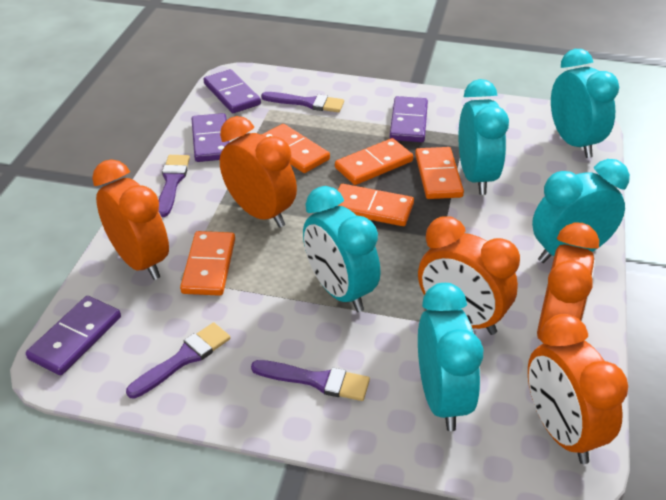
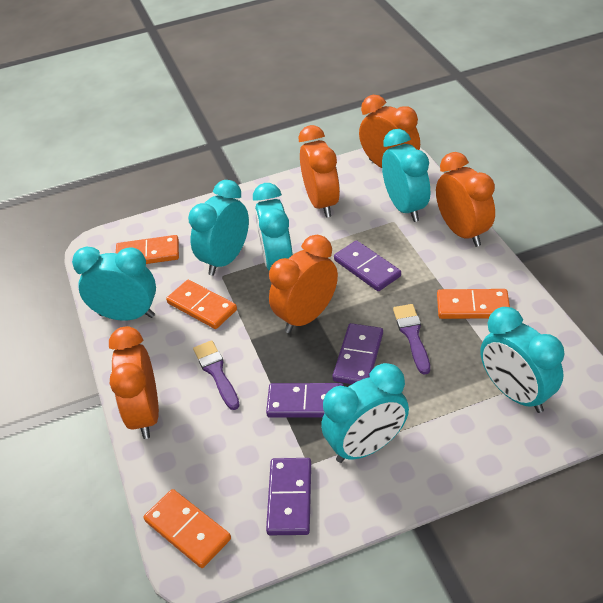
orange domino: [180,231,235,296] [262,124,330,173] [335,138,413,185] [337,184,414,226] [415,147,464,199] = 5 -> [116,235,179,264] [144,489,231,568] [166,280,237,329] [437,289,510,319] = 4
purple brush: [126,323,230,399] [159,155,190,217] [251,360,370,401] [261,92,344,112] = 4 -> [193,340,240,410] [393,304,430,375] = 2
turquoise clock: [303,186,380,312] [418,283,483,431] [459,79,509,195] [532,159,630,263] [551,49,619,158] = 5 -> [72,246,156,321] [188,180,249,276] [253,183,293,271] [321,363,409,463] [382,129,430,222] [480,307,564,413] = 6

